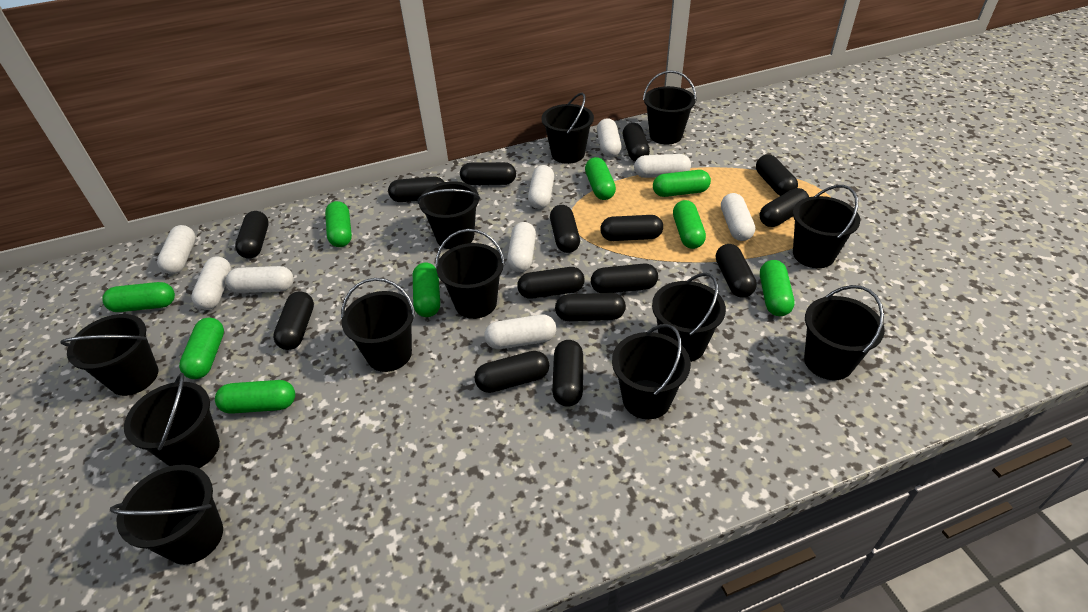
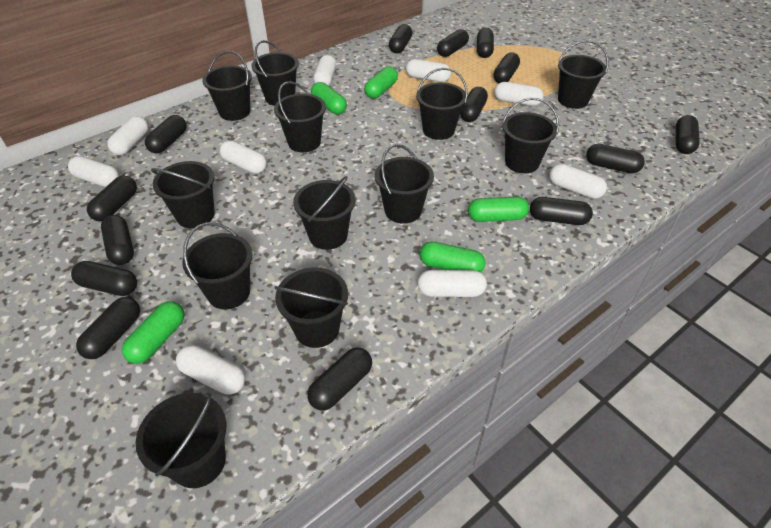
black capsule: [235,211,269,259] [273,291,314,350] [388,177,444,202] [460,162,516,185] [474,351,549,393] [517,267,585,299] [550,205,580,253] [552,340,583,407] [555,293,626,321] [591,264,658,293] [600,215,663,241] [623,123,650,161] [716,244,757,297] [756,154,798,196] [759,188,809,227] = 15 -> [71,261,137,296] [76,297,140,359] [87,175,137,221] [101,215,134,265] [145,115,187,154] [307,347,372,411] [389,24,412,53] [437,29,469,57] [460,87,488,122] [477,28,494,58] [493,52,520,83] [530,197,593,225] [586,144,645,173] [676,115,700,154] = 14
green capsule: [102,282,175,312] [179,318,224,379] [215,380,295,414] [325,201,352,247] [413,263,440,317] [585,157,616,200] [653,170,711,197] [673,200,706,249] [760,260,794,316] = 9 -> [122,301,184,364] [311,82,347,115] [364,66,398,99] [420,242,485,272] [468,196,529,222] = 5

